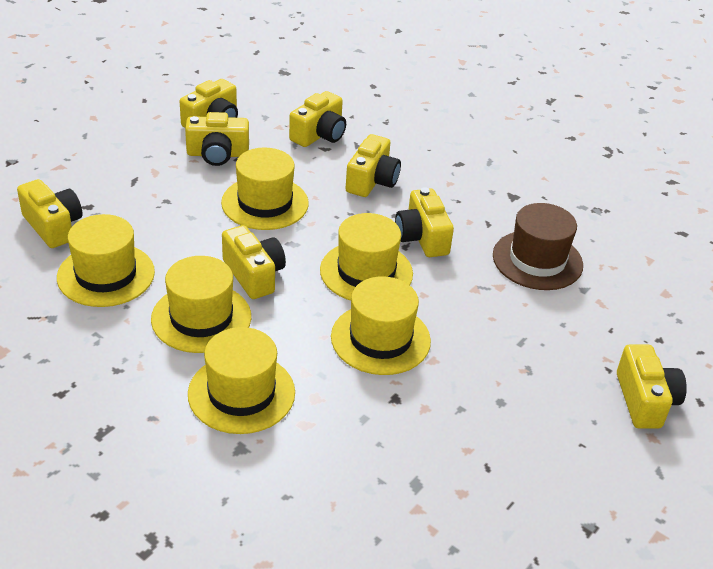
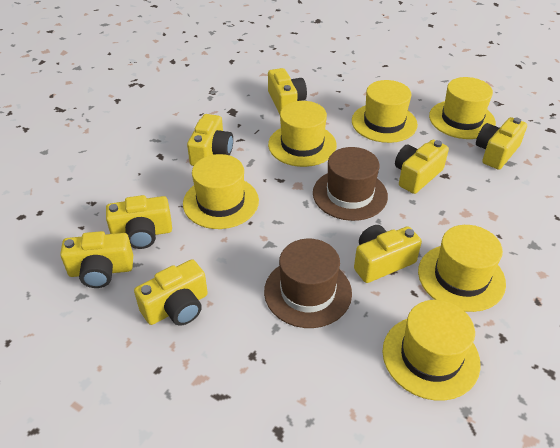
brown hat: [493,203,583,290] = 1 -> [264,239,352,328] [313,147,388,221] = 2

